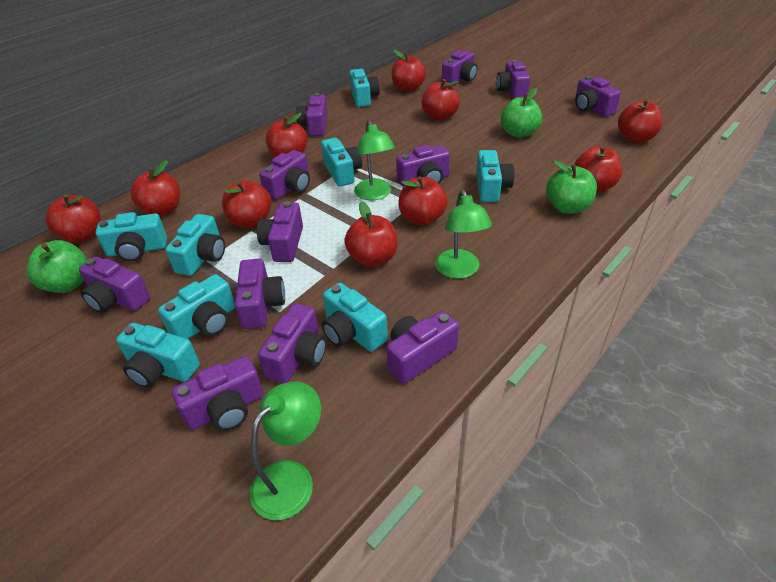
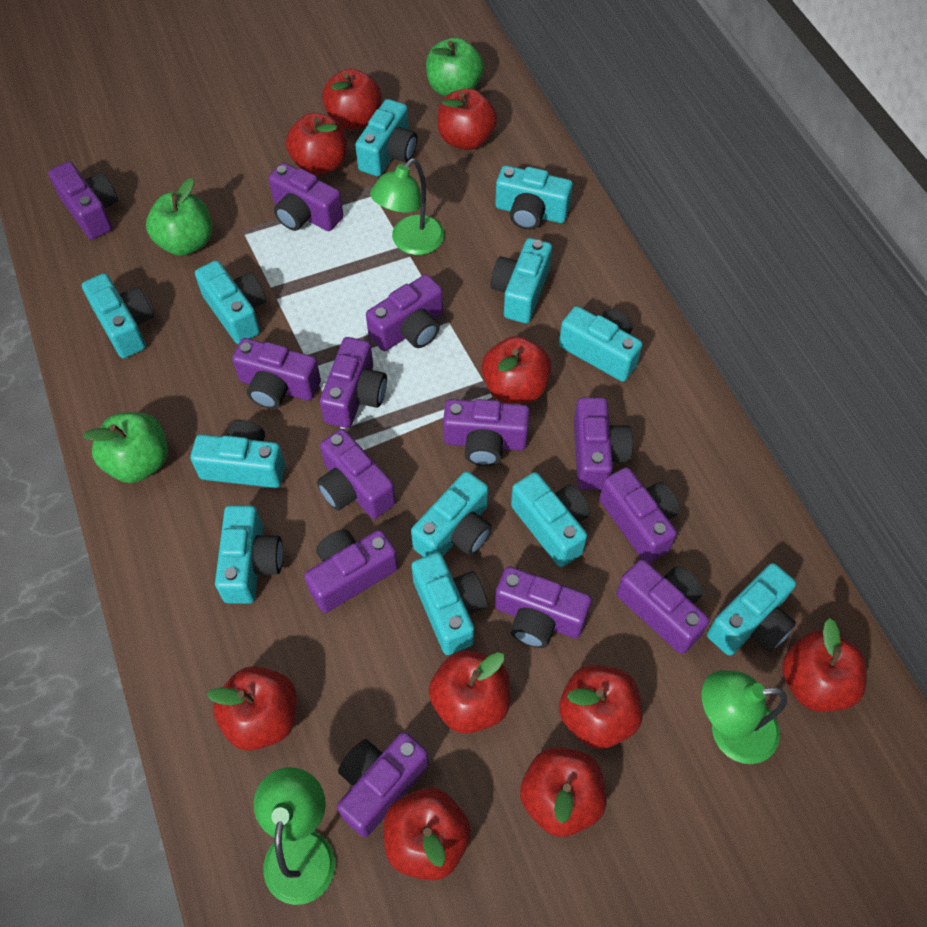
purple camera: [79,257,150,313] [172,356,263,431] [235,259,285,329] [257,201,303,262] [258,303,326,383] [259,150,310,200] [296,93,328,136] [387,311,459,384] [396,145,450,187] [442,51,477,86] [496,60,530,99] [575,76,621,117] = 12 -> [48,161,118,240] [232,338,321,409] [268,163,343,231] [304,529,398,613] [317,429,396,519] [320,337,387,428] [337,732,429,837] [366,274,443,351] [443,399,530,466] [495,566,592,648] [574,397,633,490] [599,467,680,563] [617,559,709,654] = 13
turquoise camera: [95,212,167,262] [116,323,200,388] [158,274,235,339] [165,214,225,276] [321,138,362,187] [322,283,388,352] [349,69,380,107] [476,150,515,202] = 8 -> [82,273,154,358] [190,421,285,488] [195,260,266,344] [215,505,283,604] [355,99,417,177] [411,471,492,557] [412,552,487,655] [491,238,552,323] [495,165,573,230] [511,472,590,567] [559,306,643,382] [707,563,796,656] = 12

